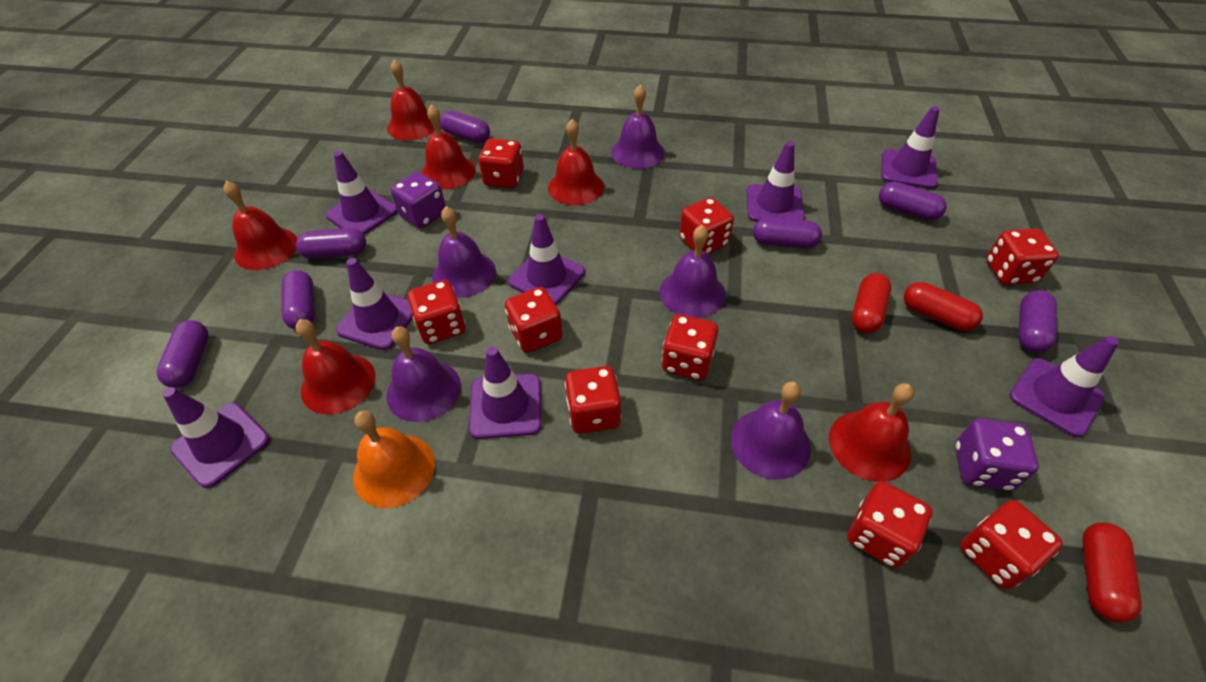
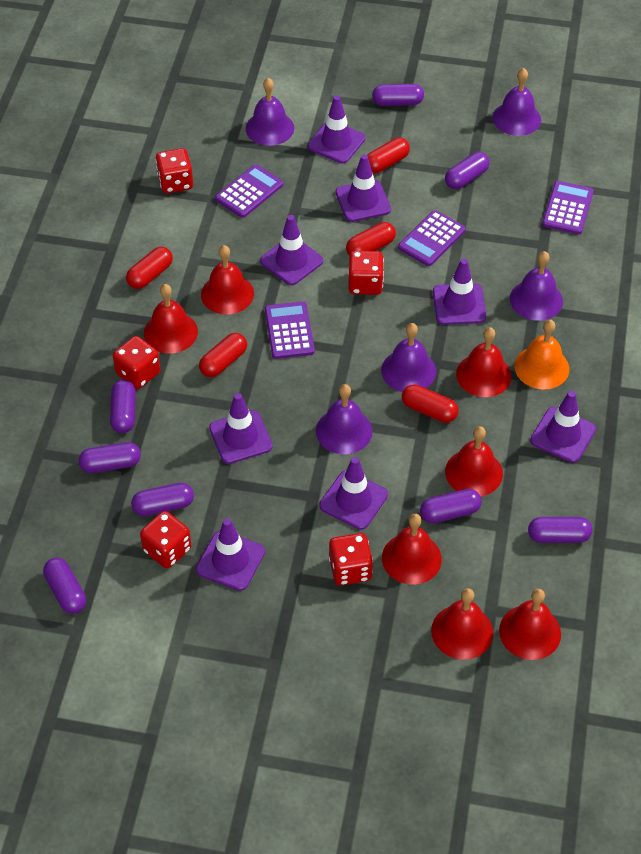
purple calculator: none = 0 -> [215,164,283,218] [265,301,315,359] [398,210,466,266] [542,181,594,234] = 4
purple capsule: [157,320,209,388] [281,270,315,330] [296,228,366,259] [440,111,490,143] [753,217,822,248] [879,182,947,221] [1019,290,1057,353] = 7 -> [43,558,86,614] [79,442,141,473] [110,380,136,433] [131,483,194,516] [372,84,424,106] [420,489,482,523] [445,152,489,189] [528,517,592,543] = 8
purple dice: [391,172,446,228] [955,419,1039,491] = 2 -> none = 0
red bell: [223,181,297,270] [295,319,376,414] [387,59,435,141] [421,104,476,190] [548,119,604,205] [829,383,914,482] = 6 -> [144,284,198,354] [201,245,254,315] [382,514,442,585] [431,588,493,660] [445,426,503,496] [456,327,511,397] [499,589,561,660] = 7
red capsule: [852,273,892,333] [904,282,983,331] [1082,522,1142,623] = 3 -> [126,247,173,289] [199,333,247,377] [346,222,396,255] [367,137,410,174] [402,384,459,423] = 5
red dice: [407,280,465,344] [479,139,524,188] [505,287,563,353] [565,366,621,434] [662,314,718,380] [679,197,734,254] [847,481,932,568] [960,500,1063,589] [986,229,1059,285] = 9 -> [113,336,160,389] [140,511,191,569] [156,148,193,193] [329,533,373,585] [348,251,384,295] = 5

